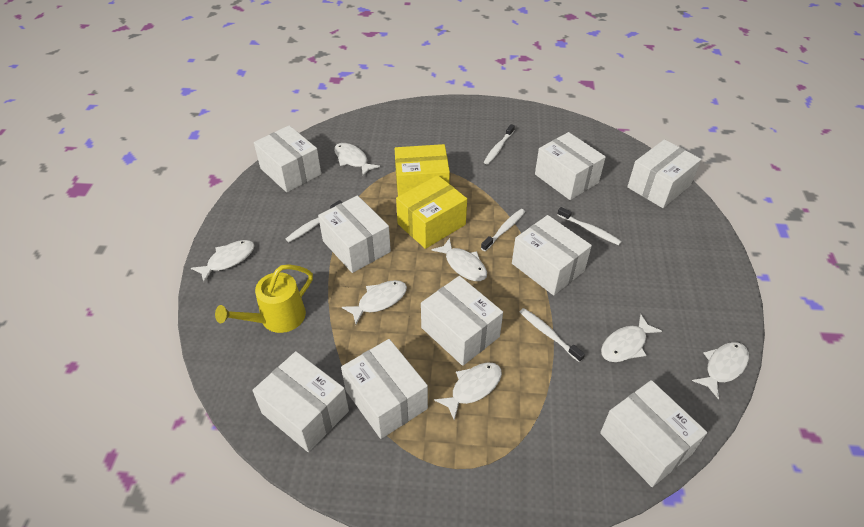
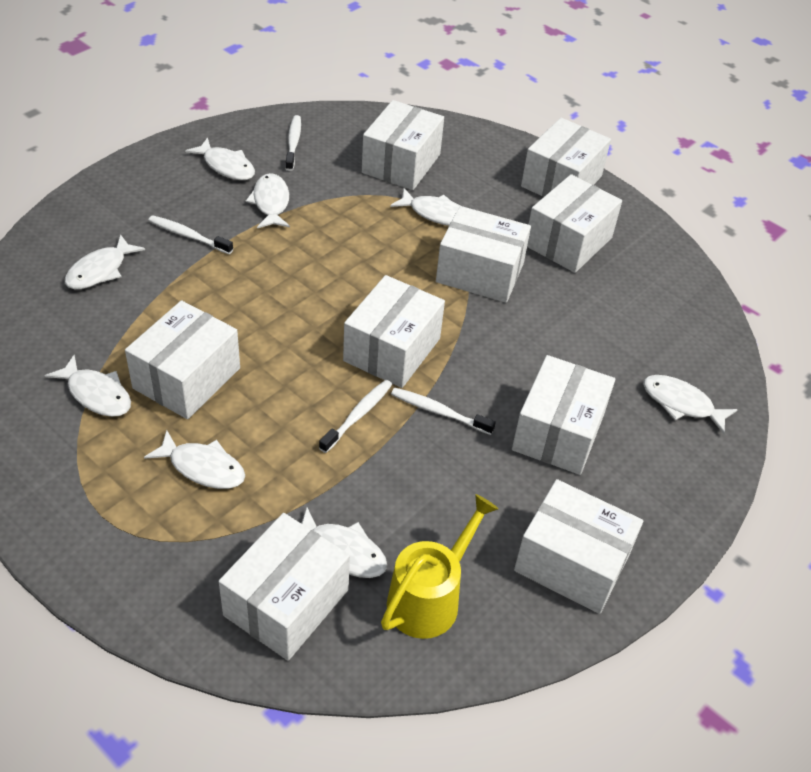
white fish: [191,240,255,283] [334,143,380,176] [342,280,407,324] [431,238,487,281] [434,363,502,420] [601,314,662,362] [692,342,749,399] = 7 -> [45,355,131,417] [65,234,145,289] [144,430,245,489] [185,138,255,180] [246,173,290,228] [301,507,387,578] [390,188,460,226] [643,375,738,434] = 8
white toothbrush: [286,200,343,242] [481,209,525,251] [484,124,515,164] [520,308,585,362] [557,207,622,245] = 5 -> [148,215,233,254] [285,115,301,171] [319,380,392,453] [391,388,496,435] = 4
yellow box: [395,144,450,196] [396,175,467,249] = 2 -> none = 0

